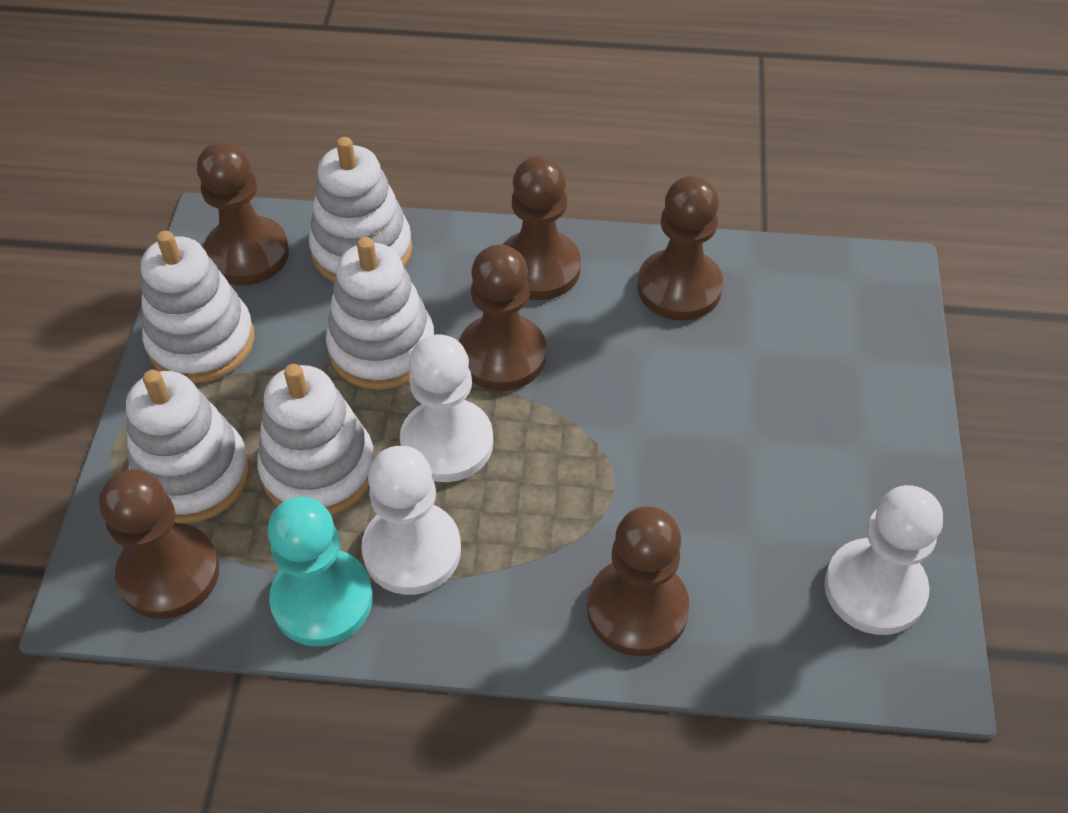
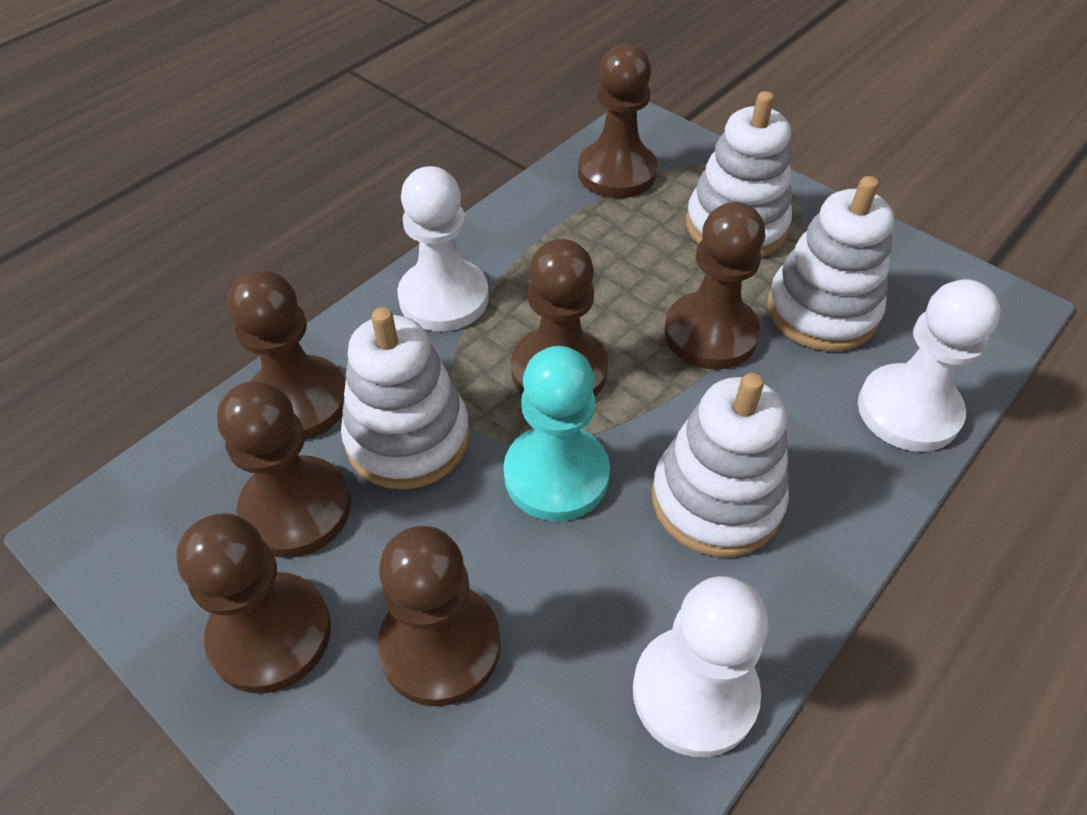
brown pawn: [99,469,219,619] [197,141,289,285] [459,244,546,391] [503,156,581,300] [587,506,690,656] [637,176,723,321] = 6 -> [176,513,331,694] [217,381,351,558] [228,270,345,440] [378,526,501,706] [511,239,608,397] [578,44,658,198] [664,202,765,370] = 7
white stacking toy: [126,370,250,524] [141,230,255,383] [257,364,375,515] [309,137,412,282] [326,237,434,390] = 5 -> [341,307,470,490] [652,373,789,557] [686,91,792,258] [767,176,894,351] = 4

